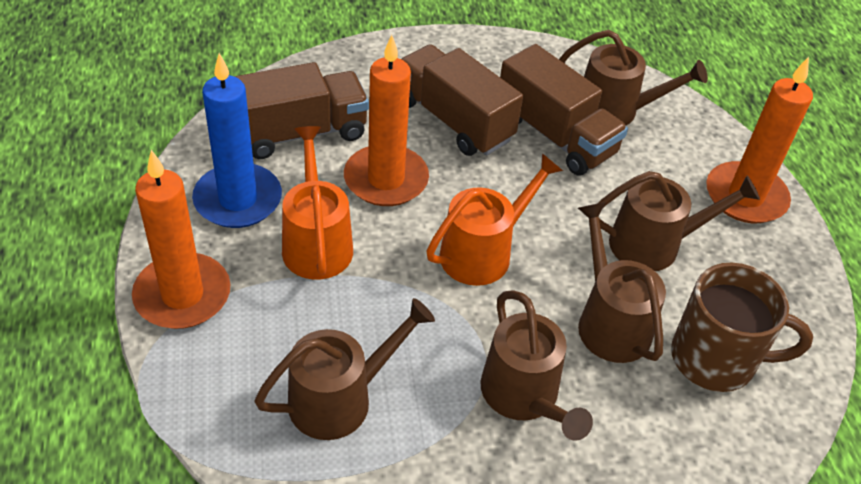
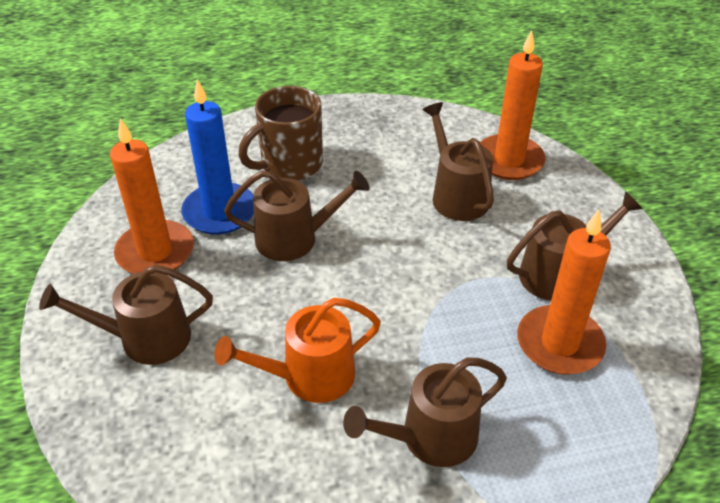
brown truck: [234,62,369,159] [401,44,523,156] [500,44,628,176] = 3 -> none = 0
orange watering can: [282,126,353,280] [426,153,563,286] = 2 -> [214,298,381,403] = 1

